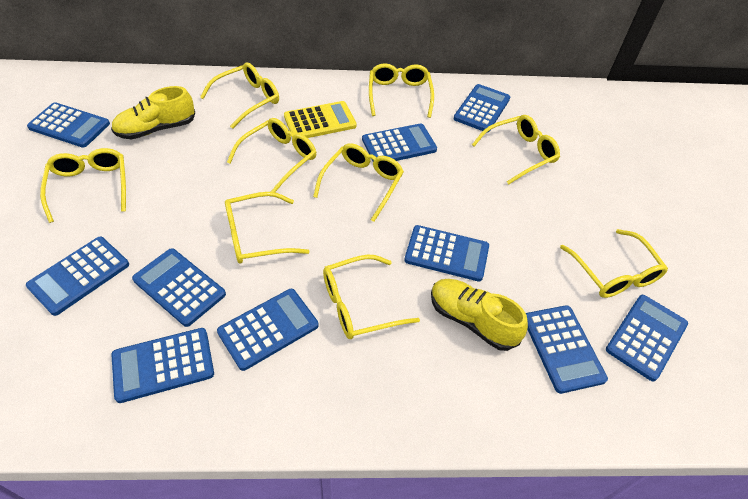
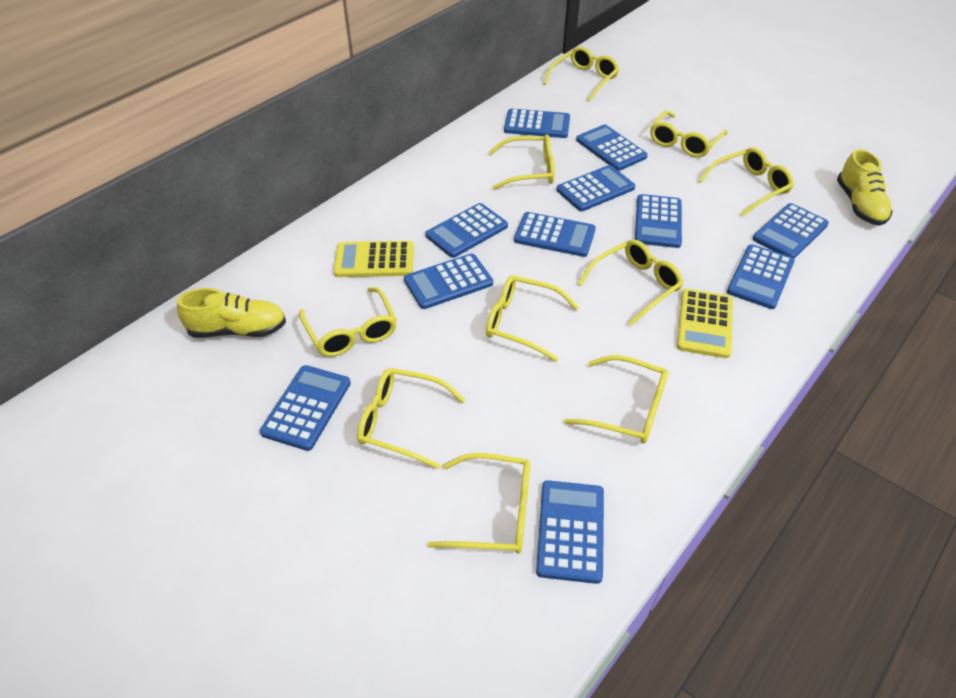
blue calculator: [26,237,129,316] [27,102,110,148] [111,328,214,403] [132,248,226,327] [217,289,318,371] [362,123,437,161] [404,225,489,281] [454,84,510,132] [526,305,608,394] [606,295,688,382] = 10 -> [260,365,351,451] [404,253,493,309] [425,203,508,258] [504,109,570,138] [514,212,596,257] [536,480,604,584] [556,165,635,211] [576,124,648,171] [635,194,682,248] [727,244,795,309] [752,203,829,259] = 11
yellow calculator: [284,101,357,138] = 1 -> [334,241,414,277] [677,289,733,358] = 2
yellow glasses: [40,148,126,223] [200,63,279,129] [225,192,310,264] [227,118,316,192] [313,143,404,222] [323,255,420,339] [369,63,434,118] [472,115,560,184] [560,229,668,298] = 9 -> [299,287,397,357] [357,368,465,469] [428,453,531,554] [486,275,579,362] [489,134,555,190] [543,46,619,102] [564,355,669,444] [578,239,684,326] [650,110,727,158] [699,147,794,216] = 10

